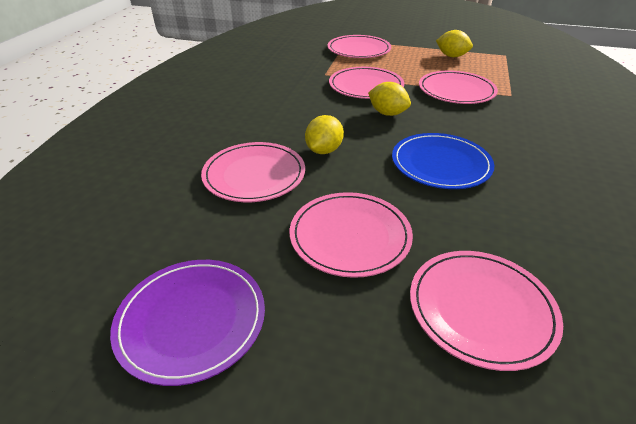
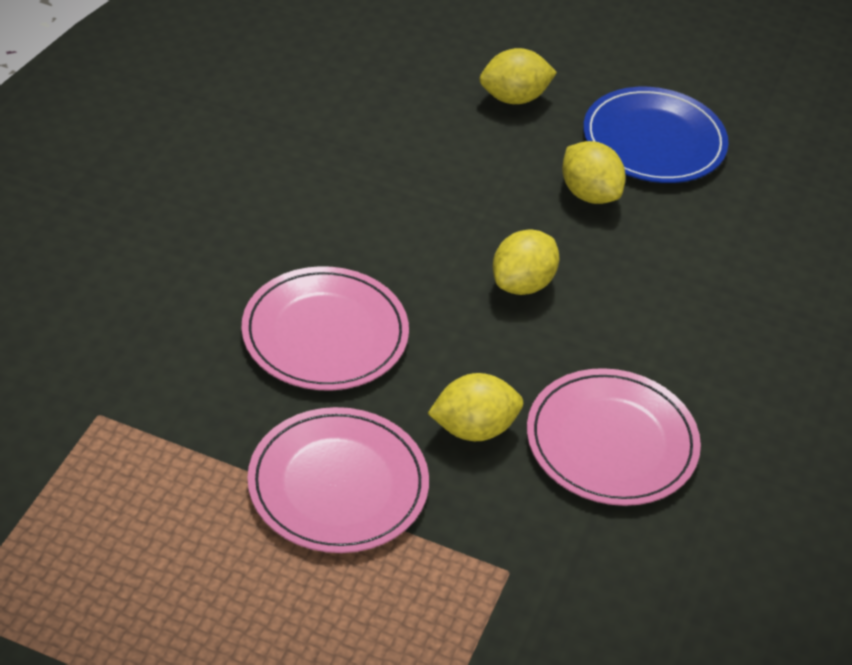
pink plate: [201,142,305,202] [290,192,413,278] [328,35,391,58] [329,67,404,99] [410,251,563,371] [419,71,498,104] = 6 -> [241,266,409,390] [247,407,429,553] [527,368,701,506] = 3
purple plate: [110,260,265,386] = 1 -> none = 0
yellow lemon: [305,115,344,154] [368,82,411,116] [436,30,473,57] = 3 -> [428,373,523,441] [480,48,557,104] [493,229,559,295] [562,141,626,204] = 4

